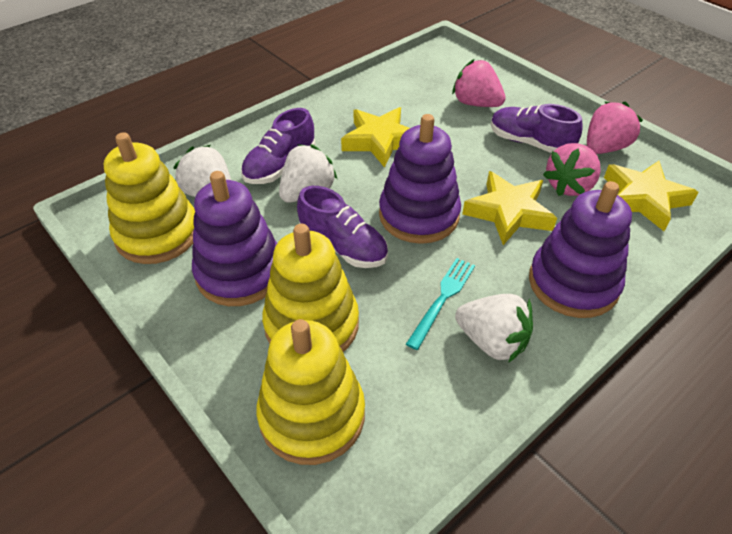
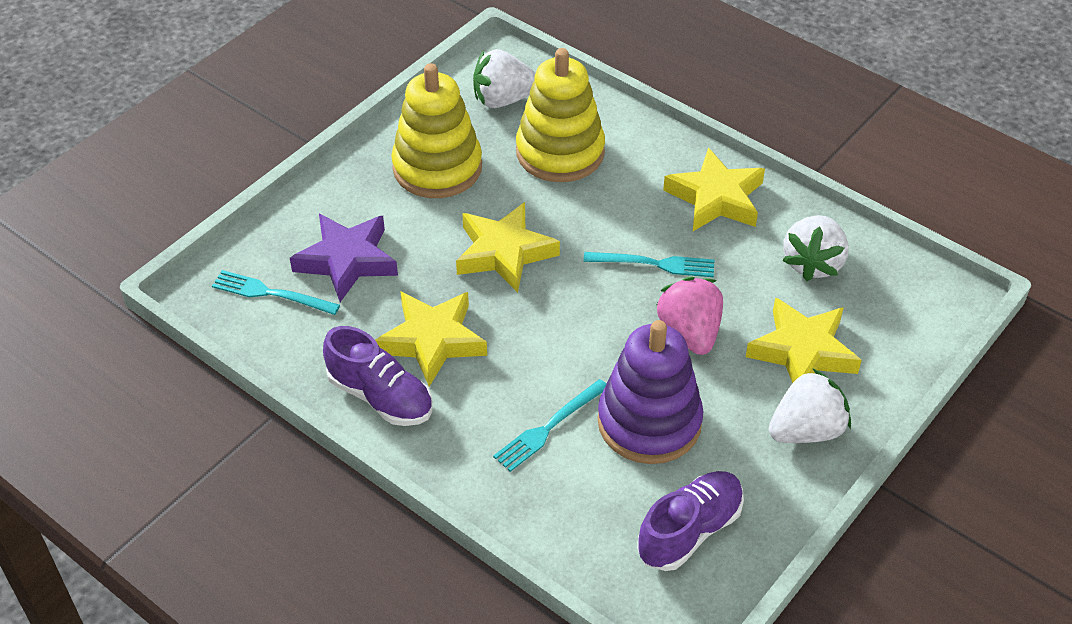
pink strawberry: [452,59,506,107] [543,143,601,196] [587,101,643,154] = 3 -> [657,277,723,355] = 1
purple shoe: [241,108,315,184] [297,186,388,268] [491,104,583,153] = 3 -> [323,326,432,426] [637,471,744,571] = 2
purple stacking toy: [192,171,277,306] [379,114,461,244] [529,181,632,318] = 3 -> [598,320,703,464] = 1
purple star: none = 0 -> [290,214,398,302] = 1
turquoise fork: [406,258,475,350] = 1 -> [212,270,340,315] [493,379,606,472] [583,252,714,277] = 3
yellow stacking toy: [104,132,195,264] [257,319,365,465] [262,224,359,352] = 3 -> [391,63,482,198] [516,48,605,182] = 2
yellow star: [341,107,410,168] [462,171,557,245] [604,161,699,231] = 3 -> [375,291,487,387] [456,202,560,293] [663,147,765,231] [746,297,862,383] = 4

